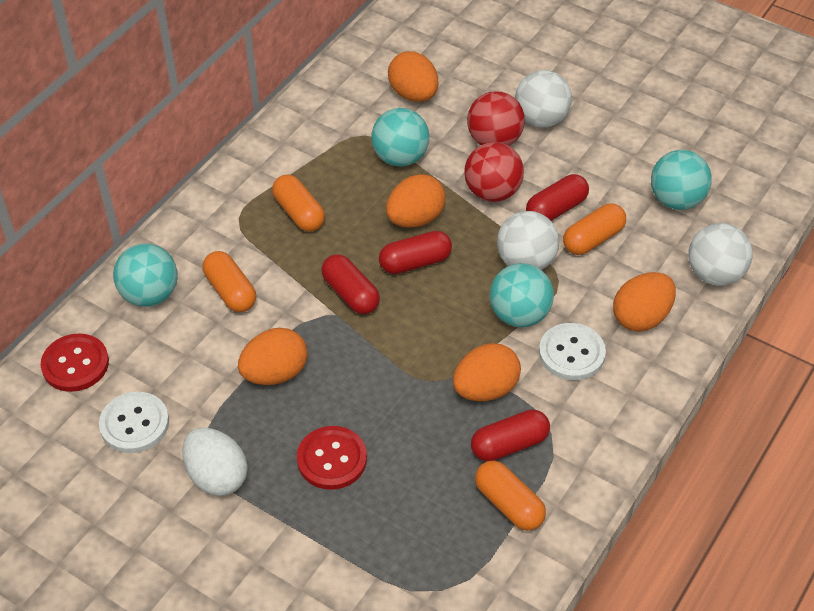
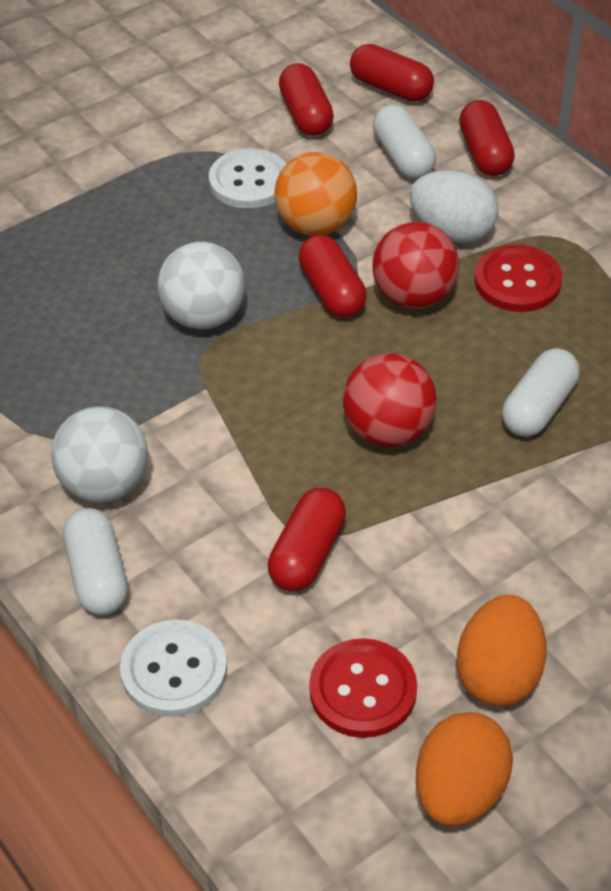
orange ball: none = 0 -> [274,152,357,236] = 1
orange capsule: [203,251,256,312] [272,174,325,232] [475,461,546,530] [563,203,626,255] = 4 -> none = 0
orange egg: [238,328,307,385] [386,174,445,228] [388,51,439,102] [453,343,521,401] [613,272,676,332] = 5 -> [416,712,513,827] [457,595,546,706] = 2
red capsule: [321,254,380,314] [379,231,452,274] [471,409,550,461] [526,174,589,221] = 4 -> [268,488,346,591] [279,63,334,136] [299,235,367,318] [350,44,434,102] [459,100,515,176] = 5
turquoise ball: [113,244,178,307] [371,108,430,167] [490,263,554,327] [651,150,712,210] = 4 -> none = 0
white ball: [497,211,559,270] [515,70,572,128] [688,223,753,286] = 3 -> [51,406,148,503] [157,242,245,329] = 2
white capsule: none = 0 -> [63,508,128,615] [373,104,436,179] [502,348,580,437] = 3

